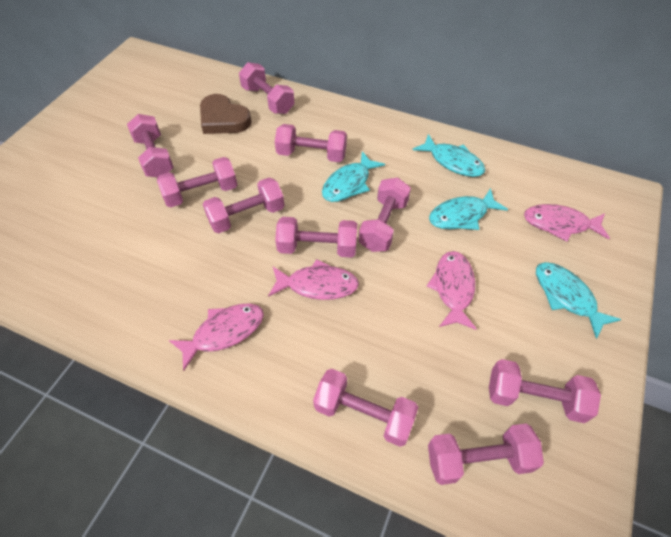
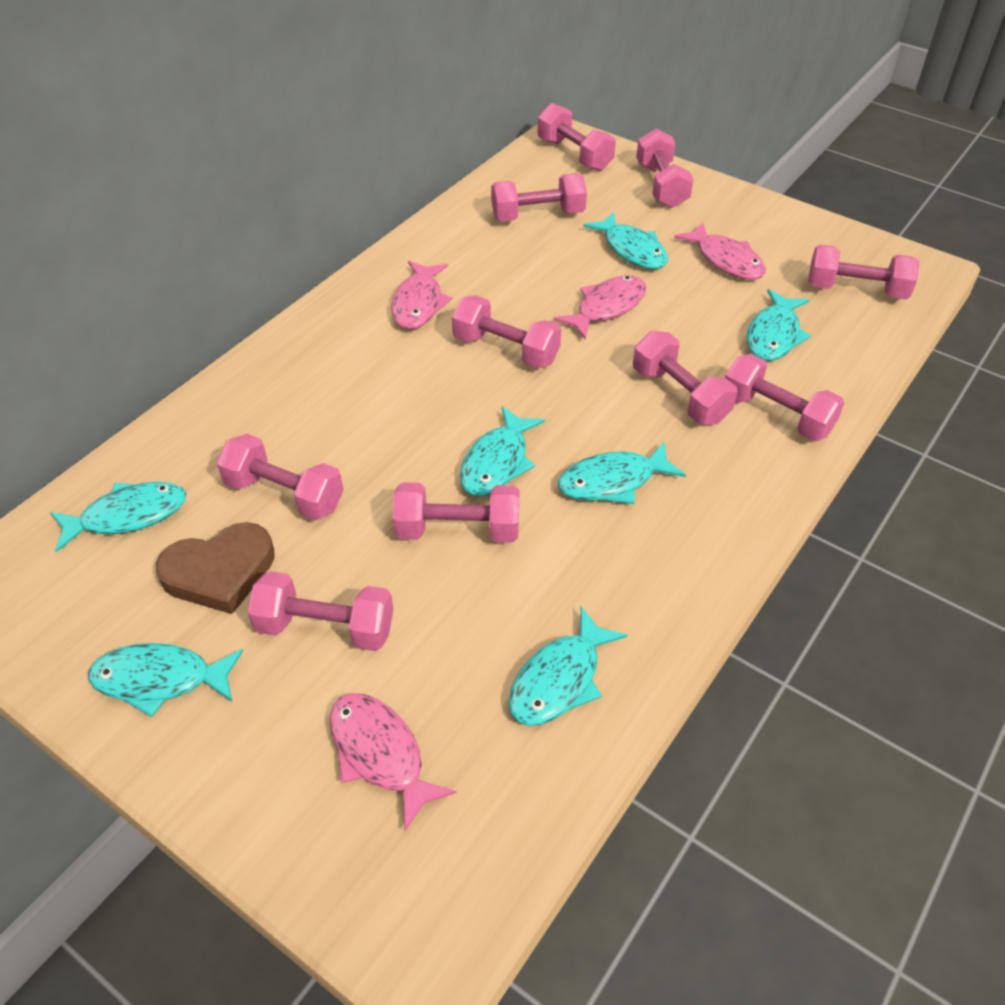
turquoise fish: [322,151,385,202] [413,134,485,177] [429,188,508,230] [536,262,622,339] = 4 -> [50,482,186,552] [88,643,243,717] [460,406,545,497] [509,607,628,726] [558,442,686,504] [583,212,668,269] [747,289,811,361] = 7

